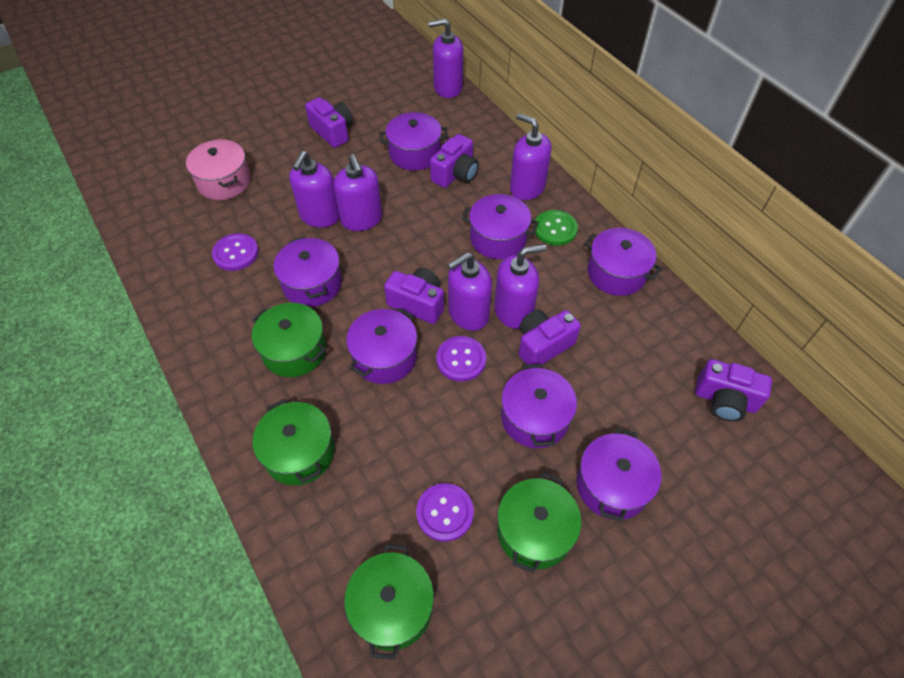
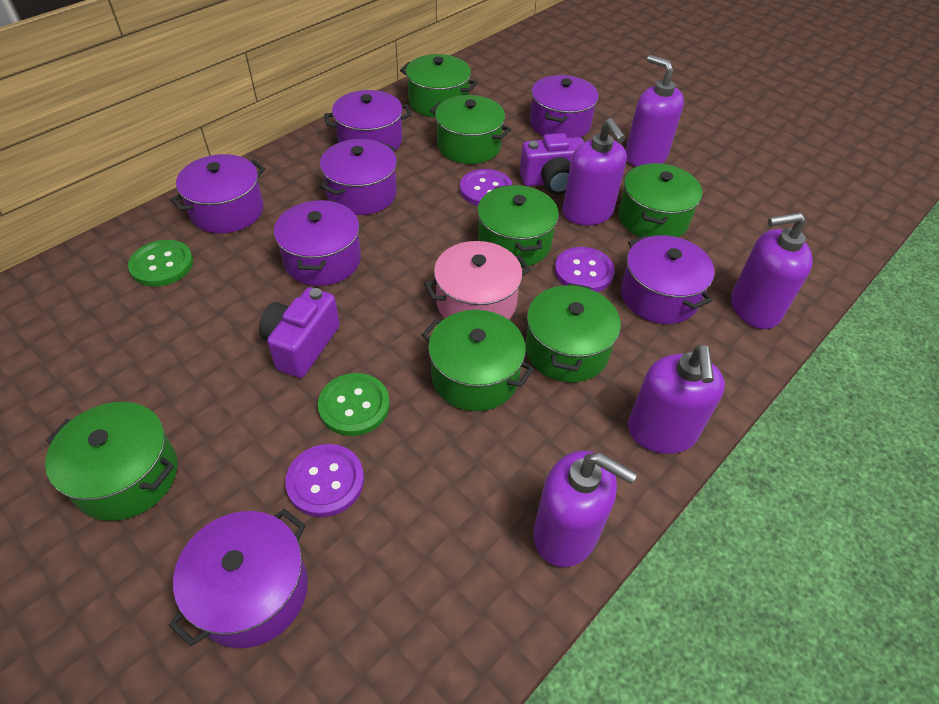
green button: [534,210,578,246] = 1 -> [128,240,193,287] [318,373,390,436] = 2
green pot: [252,303,326,377] [252,399,335,485] [344,544,434,660] [497,472,581,573] = 4 -> [45,402,178,521] [400,54,478,117] [421,310,534,411] [430,95,511,164] [478,185,559,267] [525,283,621,382] [619,163,702,237] = 7
purple camera: [305,97,353,148] [384,268,444,324] [430,134,479,188] [519,309,581,365] [695,359,772,422] = 5 -> [259,287,340,378] [520,133,584,195] = 2
purple soap dispenser: [289,151,340,227] [333,154,382,231] [428,19,463,98] [447,252,492,331] [494,244,547,329] [510,113,552,200] = 6 -> [533,451,637,567] [563,118,627,226] [625,55,684,167] [628,344,725,454] [731,212,813,329] = 5

